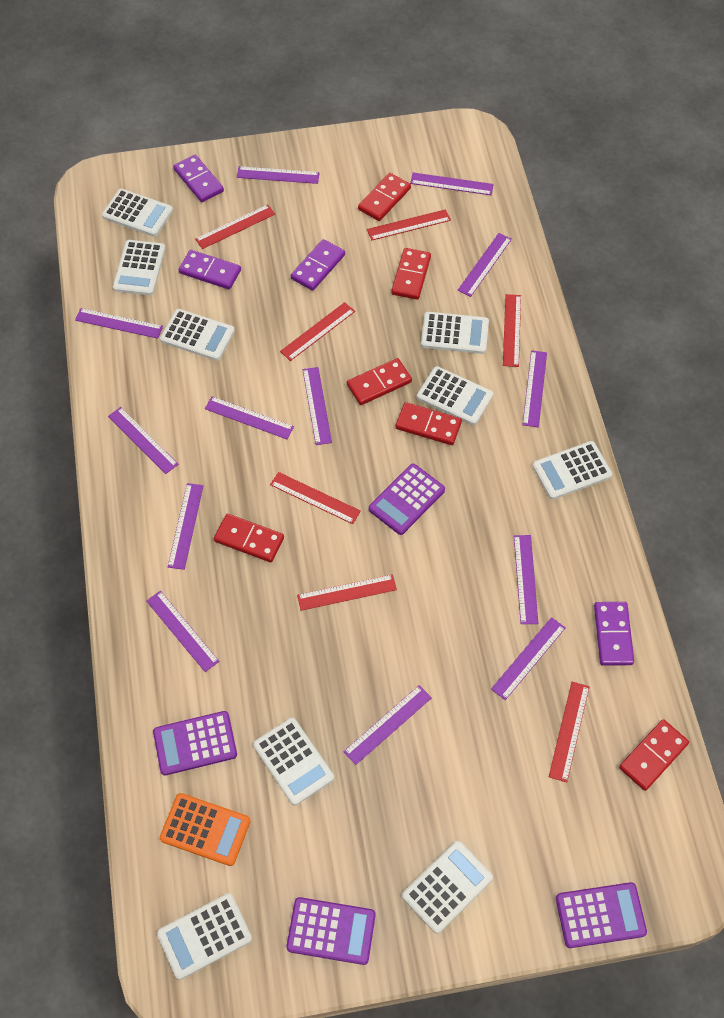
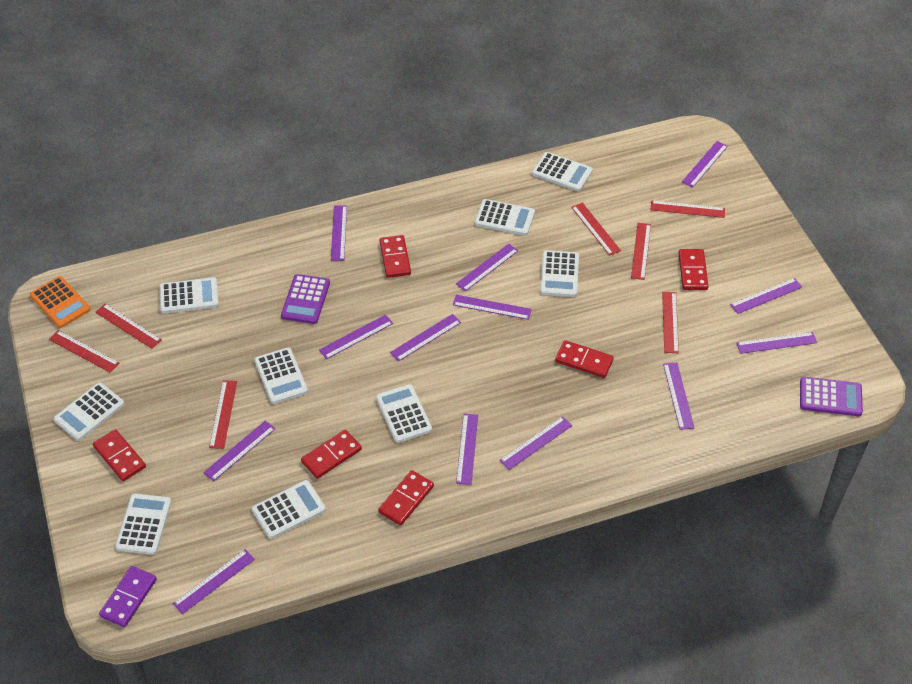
purple calculator: [153,711,237,776] [286,897,376,965] [369,464,445,535] [556,882,647,948] = 4 -> [281,274,330,324] [800,377,863,416] = 2
purple domino: [173,155,224,202] [179,250,241,289] [291,239,345,291] [594,602,634,666] = 4 -> [99,566,157,627] = 1

